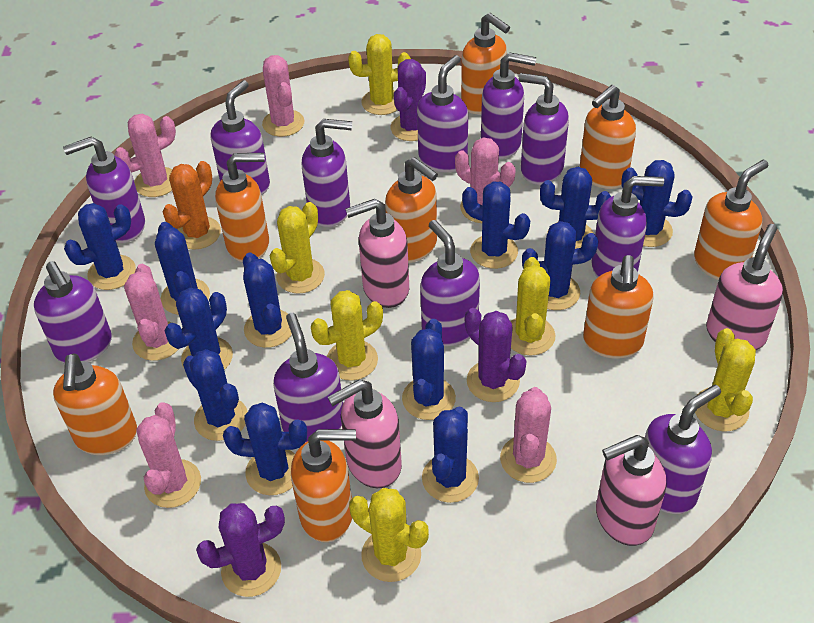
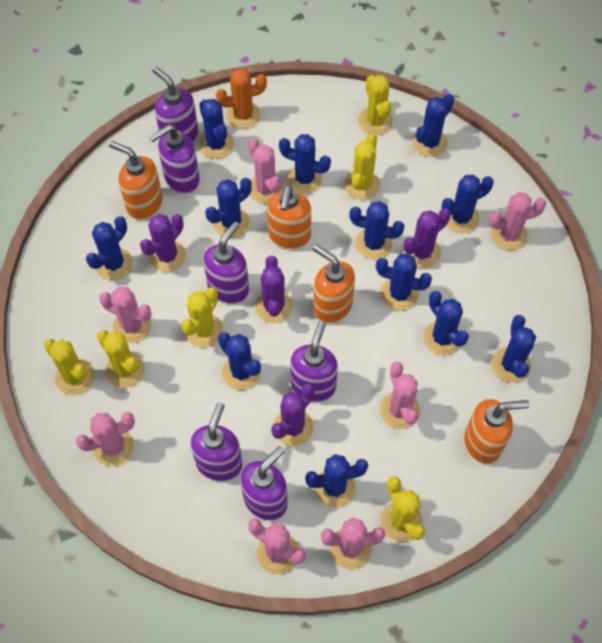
orange soap dispenser: [53,353,137,455] [215,153,269,262] [291,429,356,542] [385,157,438,263] [461,13,510,114] [580,85,636,189] [583,255,654,359] [694,160,768,280] = 8 -> [109,141,163,220] [267,185,311,249] [313,244,355,323] [464,399,529,464] = 4
pink cactus: [114,114,176,197] [124,264,178,361] [136,402,201,508] [262,55,304,137] [455,138,516,223] [500,387,557,483] = 6 -> [76,412,135,466] [99,287,152,343] [248,139,284,204] [248,518,306,575] [321,518,385,569] [380,362,420,429] [489,192,546,251] = 7
pink soap dispenser: [328,379,402,488] [345,199,409,308] [596,435,666,546] [706,224,783,350] = 4 -> none = 0
purple cactus: [196,503,285,597] [391,59,426,141] [465,308,527,402] = 3 -> [140,214,186,272] [255,256,293,323] [271,383,315,446] [404,208,451,269] = 4
purple soap dispenser: [34,261,112,364] [63,137,145,243] [211,80,270,195] [273,313,343,444] [302,119,352,227] [417,55,468,172] [420,220,480,346] [481,52,536,159] [519,73,569,185] [591,176,664,278] [645,385,721,514] = 11 -> [149,124,200,194] [152,67,198,142] [190,403,243,481] [203,221,249,304] [240,446,288,520] [290,321,338,402] = 6

